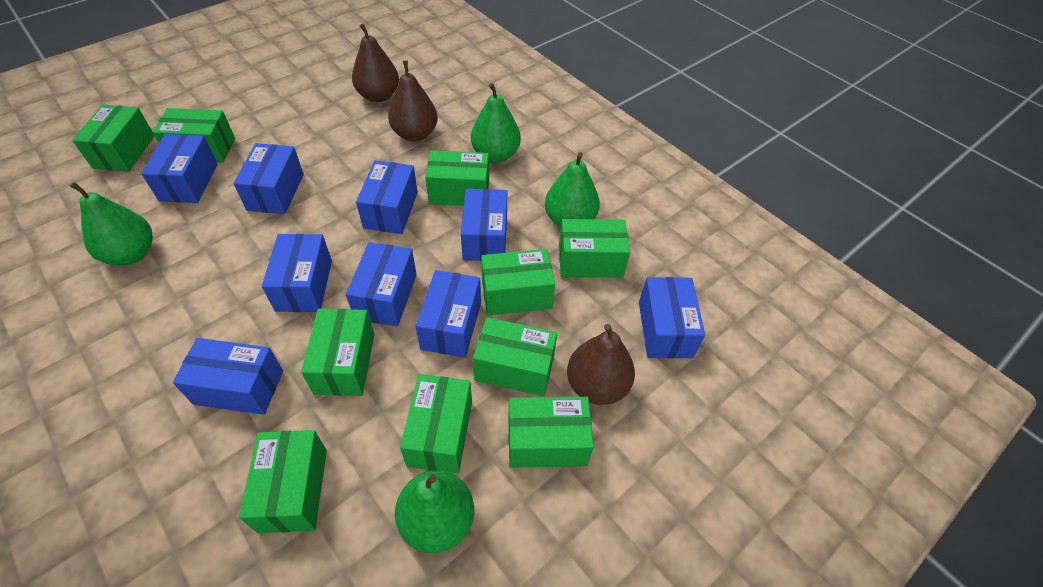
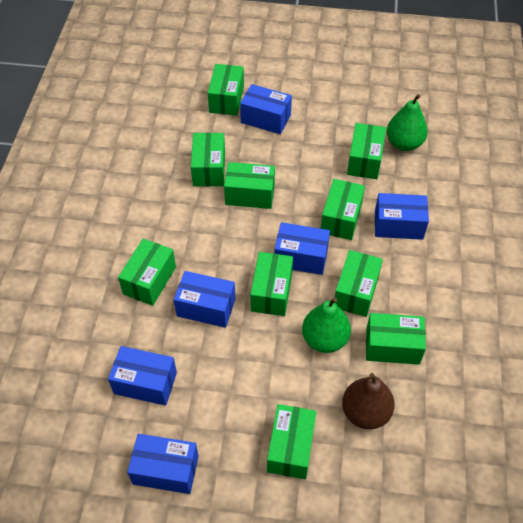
blue box: [141,134,218,203] [173,338,283,415] [233,143,304,214] [262,234,332,312] [346,242,417,326] [356,160,418,234] [415,270,481,358] [461,188,507,261] [639,277,705,359] = 9 -> [108,346,177,406] [127,434,199,494] [174,271,235,328] [240,84,292,134] [274,222,330,275] [375,193,429,240] = 6
brown pear: [352,24,399,102] [388,61,438,141] [567,324,635,405] = 3 -> [342,373,395,429] = 1
green pear: [70,182,153,266] [395,470,474,553] [471,83,521,162] [545,152,600,227] = 4 -> [302,297,351,353] [387,94,428,151] = 2

